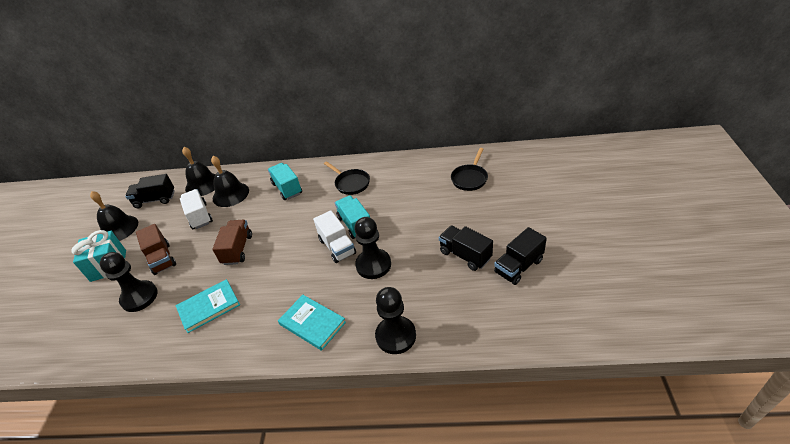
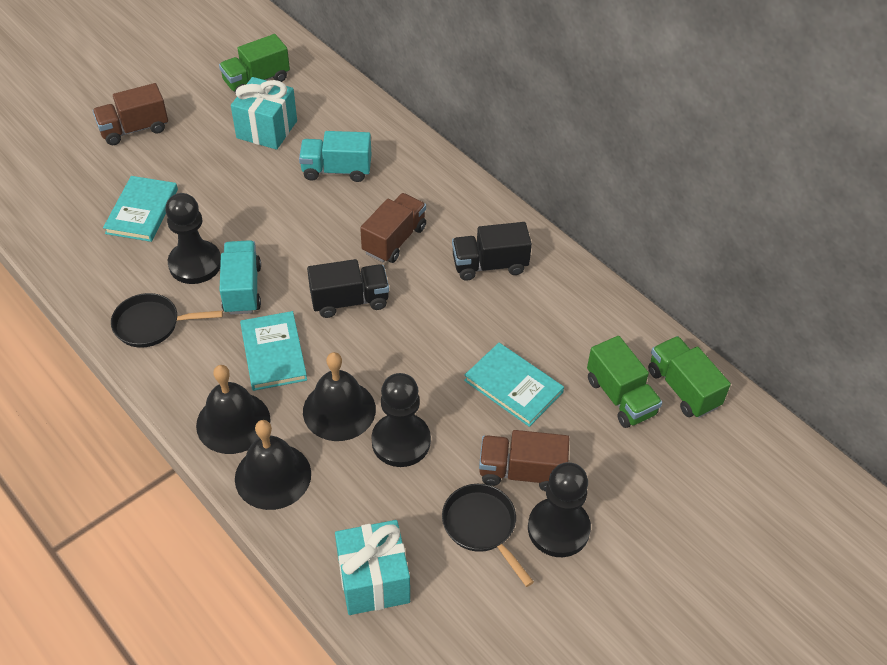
black truck: [125,174,175,208] [439,225,493,271] [494,227,547,285] = 3 -> [307,259,389,318] [452,222,532,281] = 2
brown truck: [136,224,176,275] [212,220,252,265] = 2 -> [92,83,168,145] [360,193,426,263] [479,430,569,491] = 3
green truck: none = 0 -> [219,34,290,94] [587,336,662,428] [648,336,731,418] = 3
turquoise book: [176,279,240,333] [278,295,346,351] = 2 -> [103,176,178,242] [240,311,307,391] [464,343,564,427] = 3
turquoise gift: [71,230,126,282] = 1 -> [231,77,297,150] [335,520,410,615] = 2
white truck: [180,189,213,229] [313,210,356,263] = 2 -> none = 0

